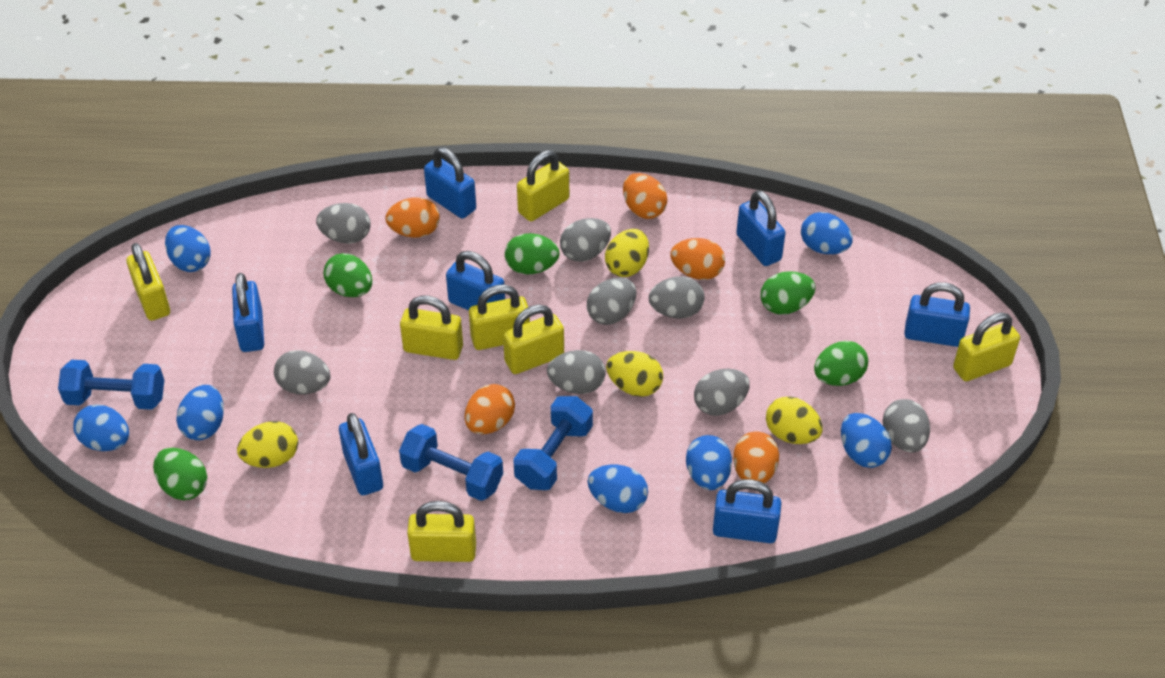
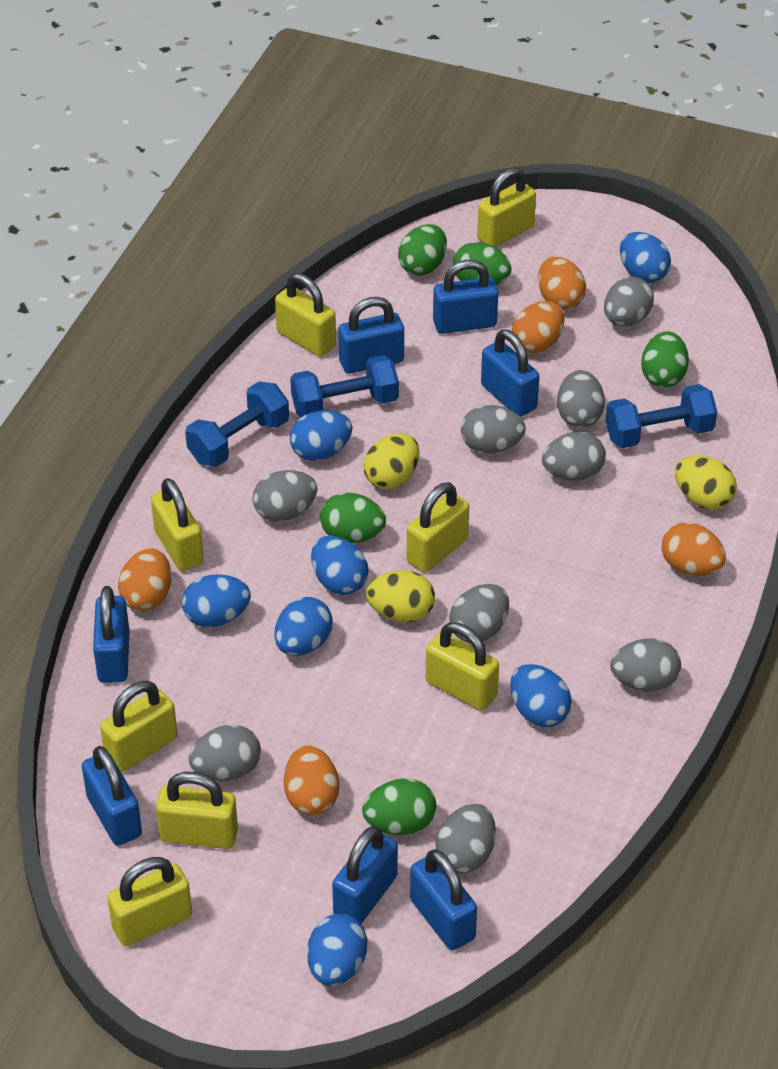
grey egg: [274,350,330,394] [316,203,371,244] [547,350,605,394] [560,218,611,262] [587,278,636,325] [649,276,705,319] [694,369,750,416] [883,399,930,452] = 8 -> [189,725,261,781] [253,470,317,522] [435,804,496,874] [449,584,509,643] [461,405,526,453] [542,432,606,481] [557,370,605,428] [604,277,654,326] [610,638,681,692] = 9
yellow egg: [237,421,298,468] [605,229,649,277] [606,351,663,397] [766,396,823,444] = 4 -> [363,434,419,489] [366,570,435,623] [675,456,737,510] = 3
yellow padlock: [126,243,170,321] [400,295,463,360] [407,501,476,562] [469,285,530,350] [503,305,564,374] [517,150,569,221] [953,312,1020,381] = 7 -> [100,681,177,772] [107,857,192,946] [151,478,204,571] [156,772,238,849] [275,273,336,357] [407,482,469,572] [426,622,499,711] [477,167,536,247] = 8

